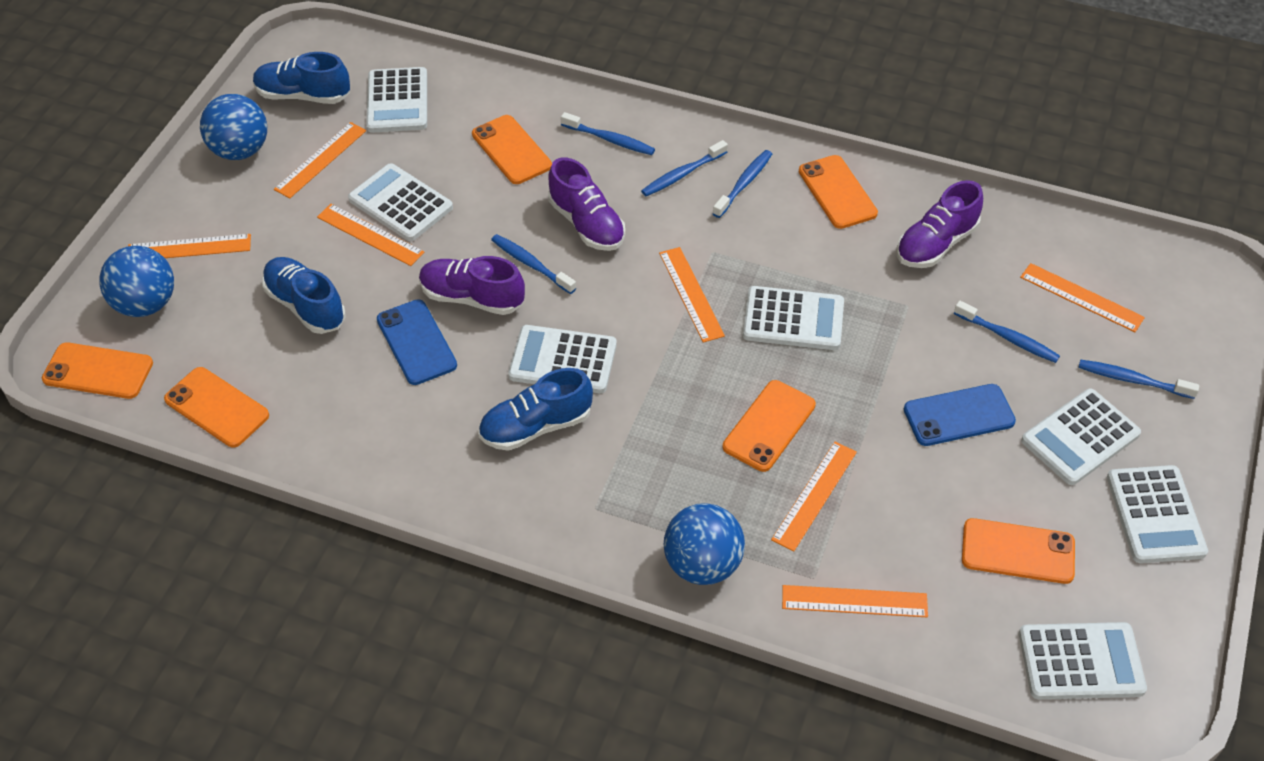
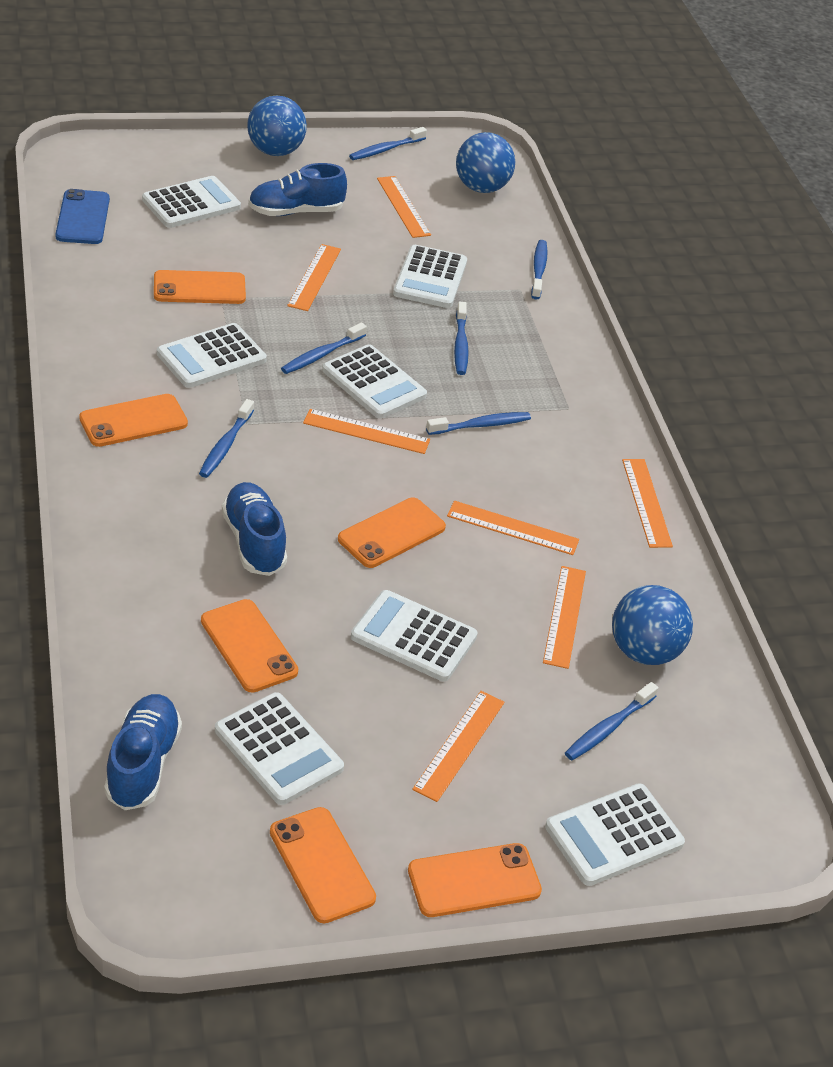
blue phone: [377,299,457,385] [904,384,1016,446] = 2 -> [55,189,110,244] = 1
blue toothbrush: [491,234,576,294] [561,112,655,155] [641,140,728,196] [713,150,772,218] [954,301,1060,363] [1078,360,1199,399] = 6 -> [199,399,254,478] [281,323,367,374] [349,127,427,160] [426,412,531,435] [454,302,469,375] [531,240,547,299] [565,682,659,760] = 7
purple shoe: [419,256,525,315] [548,157,625,251] [896,180,983,268] = 3 -> none = 0

